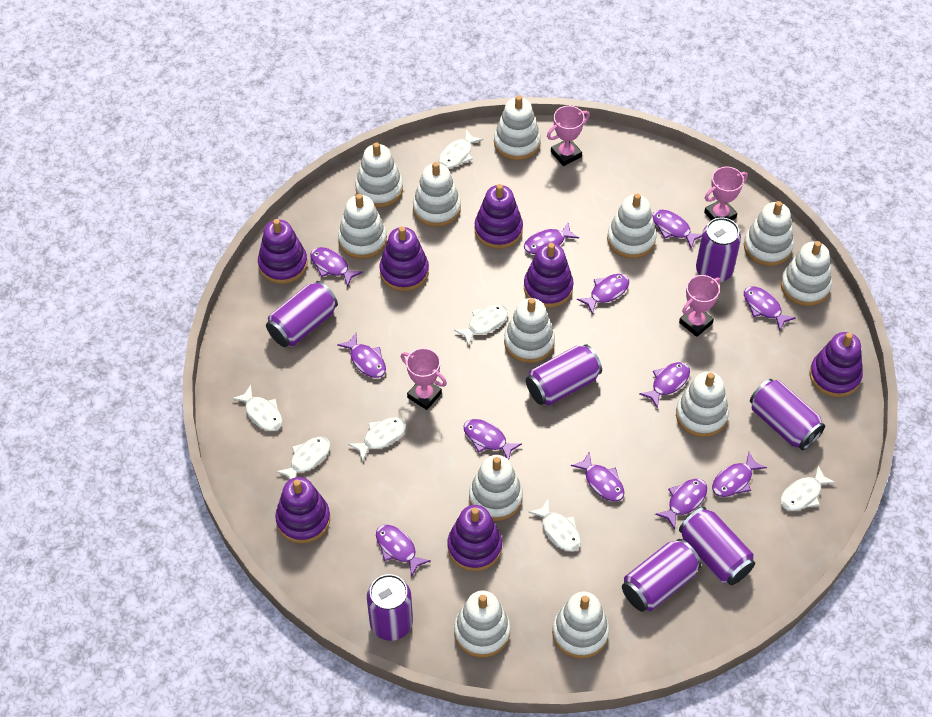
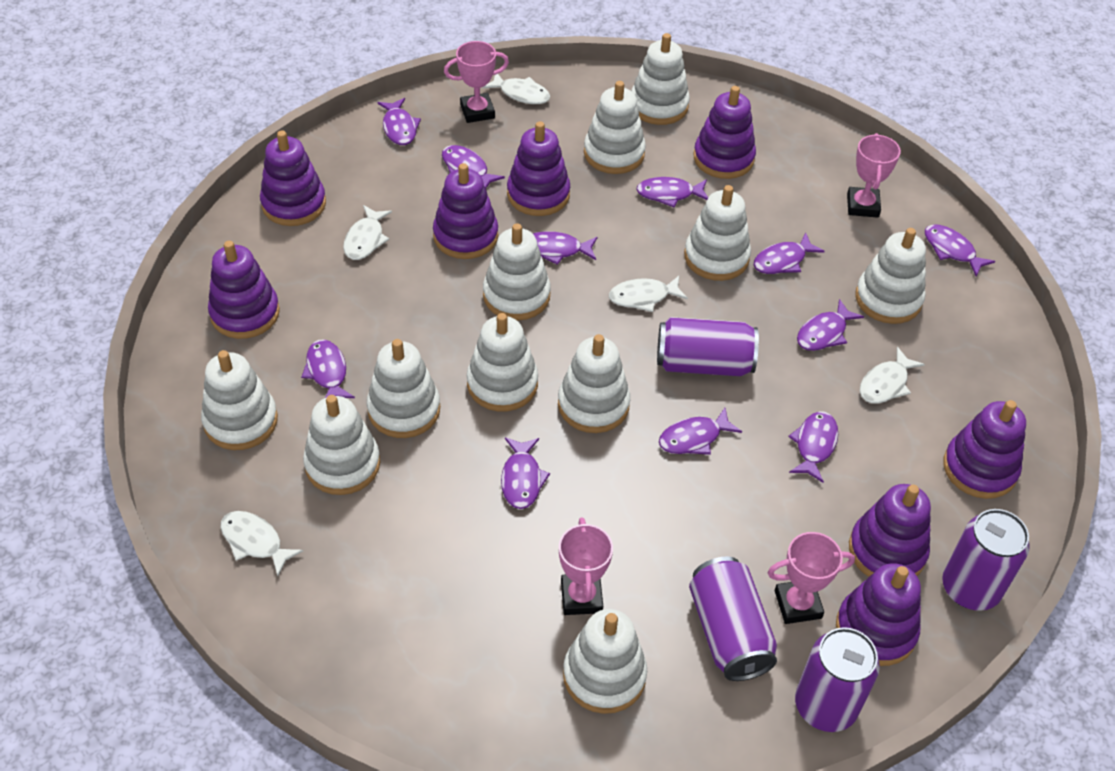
purple can: [266,281,338,347] [367,574,413,641] [526,344,602,406] [622,539,701,612] [679,507,755,585] [696,218,741,282] [750,379,825,450] = 7 -> [657,317,759,376] [689,556,777,681] [795,627,880,732] [942,509,1030,611] = 4
purple fish: [311,247,363,287] [337,333,386,378] [376,525,431,577] [463,419,522,460] [524,223,579,254] [571,452,624,501] [577,274,629,314] [639,362,690,409] [652,210,702,248] [655,479,707,530] [712,452,767,497] [744,287,796,331] = 12 -> [301,340,355,398] [377,98,421,145] [442,145,505,188] [501,438,550,509] [533,231,597,265] [637,177,708,207] [659,408,742,455] [754,233,825,274] [788,411,838,483] [797,299,864,351] [925,225,996,276] = 11
purple stacking toy: [258,219,308,284] [275,477,330,544] [379,226,429,291] [447,505,502,571] [475,184,523,249] [524,243,574,308] [810,332,863,397] = 7 -> [208,241,280,339] [260,131,326,226] [433,163,498,259] [507,121,570,216] [694,86,756,179] [836,563,921,666] [849,484,931,577] [943,400,1026,499] = 8
white fish: [232,385,282,431] [276,437,330,479] [348,417,406,461] [439,129,483,168] [454,305,508,346] [528,500,581,551] [781,465,836,511] = 7 -> [220,511,303,576] [343,205,392,260] [483,74,550,104] [609,276,688,312] [860,347,925,404] = 5
white stacking toy: [338,194,387,259] [355,142,403,208] [413,162,461,227] [454,591,511,658] [469,455,523,521] [494,95,541,160] [504,298,555,363] [552,592,609,659] [607,193,656,259] [676,371,729,437] [744,201,794,266] [781,241,832,306] = 12 -> [201,350,278,450] [303,395,380,495] [367,339,440,438] [467,313,538,411] [483,223,551,321] [558,334,630,433] [563,609,647,714] [584,81,646,174] [631,33,690,125] [684,185,751,281] [855,228,926,324] = 11

